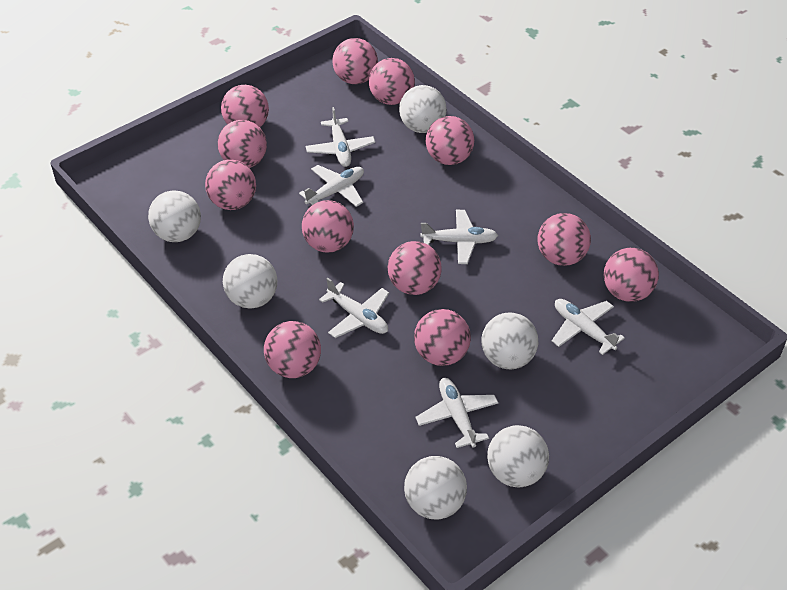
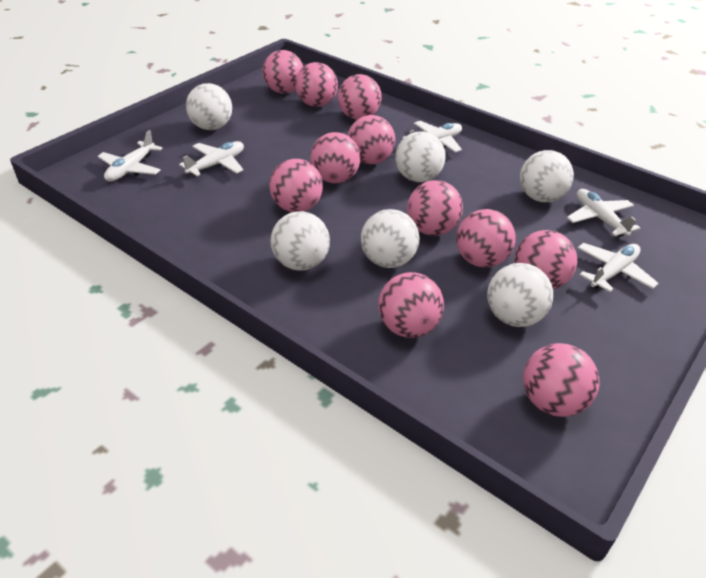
pink ball: [205,159,256,210] [218,120,267,168] [221,85,269,127] [264,321,321,378] [302,200,354,252] [333,38,378,84] [369,58,415,105] [388,241,442,295] [414,309,471,366] [426,116,474,165] [537,213,591,266] [604,248,659,302] = 12 -> [262,50,303,94] [269,159,323,212] [295,62,338,107] [310,132,360,183] [338,74,381,120] [348,115,395,164] [378,272,444,338] [407,180,463,236] [456,209,516,268] [514,230,577,289] [523,343,600,417] = 11
white plane: [299,165,364,207] [306,107,375,167] [319,278,389,338] [415,378,498,448] [420,210,498,264] [552,299,625,355] = 6 -> [98,130,163,182] [179,141,244,176] [402,121,462,153] [567,189,640,237] [578,243,659,292] = 5

